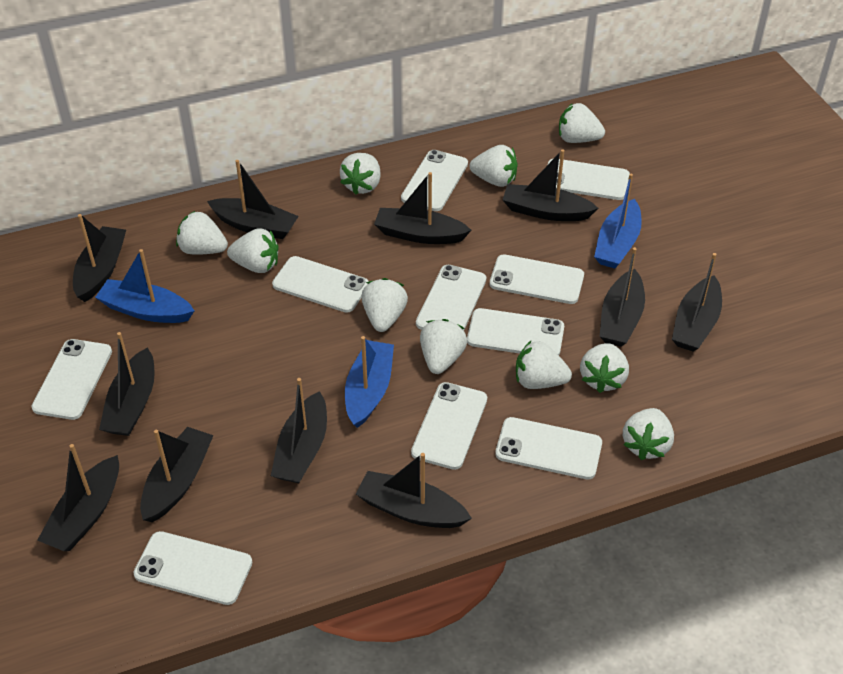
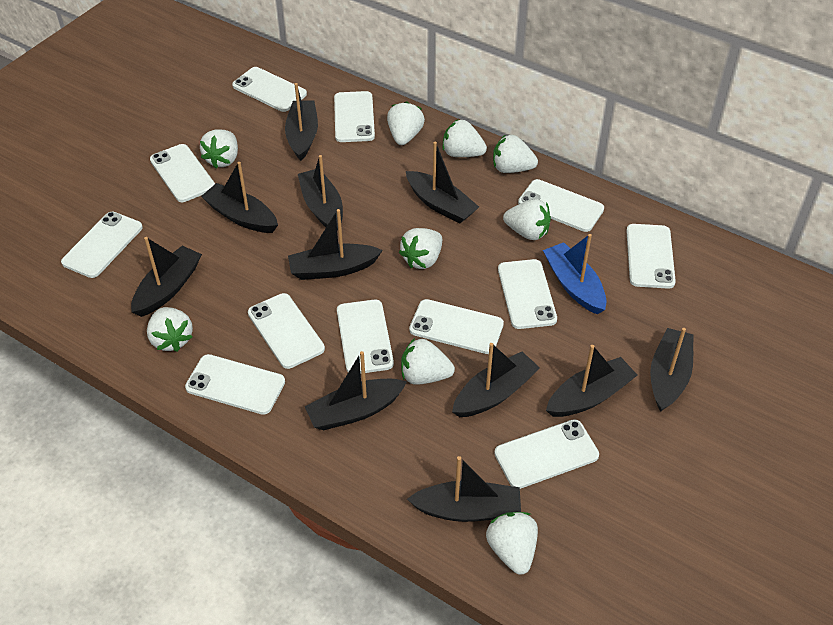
blue boat: [95,249,194,323] [345,336,394,428] [594,174,642,269] = 3 -> [543,234,607,315] = 1
white phone: [31,339,112,420] [133,531,252,605] [272,256,369,313] [401,150,468,211] [411,382,487,470] [416,265,486,330] [467,308,564,355] [490,254,584,304] [495,417,602,479] [548,159,630,200] = 10 -> [61,212,143,278] [150,144,215,202] [185,354,285,415] [232,67,307,112] [248,293,325,369] [334,91,375,142] [337,300,394,373] [409,299,504,354] [494,419,599,489] [498,259,557,329] [518,179,604,232] [626,224,676,289] = 12
white strawberry: [176,211,228,255] [227,228,279,273] [340,153,381,195] [361,278,408,332] [420,319,467,374] [469,145,518,187] [516,341,572,389] [559,103,605,143] [580,343,629,393] [623,408,674,460] = 10 -> [147,307,193,352] [200,130,238,168] [387,101,425,145] [399,228,442,269] [401,338,455,385] [443,119,487,157] [486,512,538,575] [493,135,538,173] [503,199,551,240] = 9

